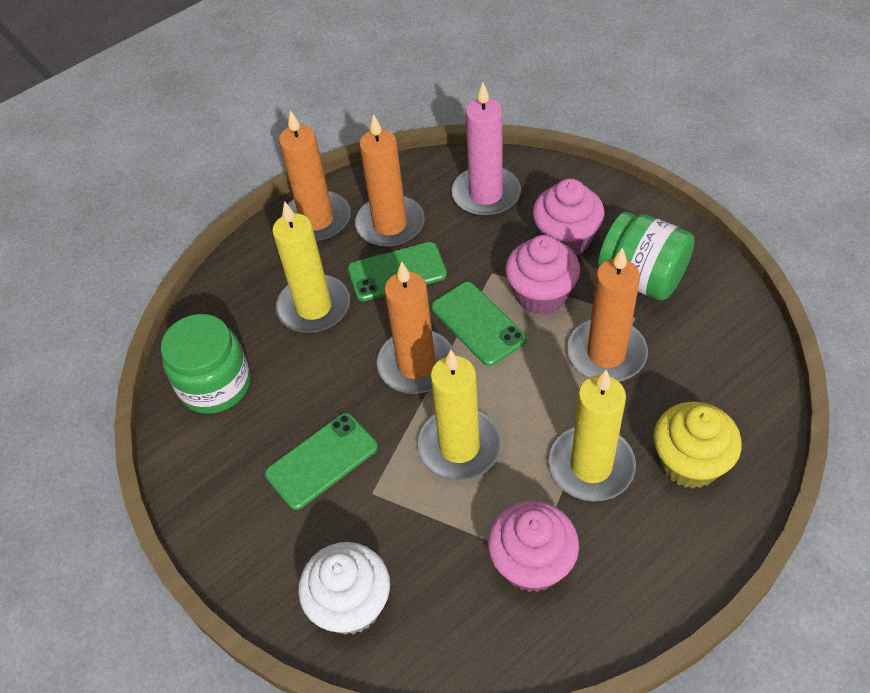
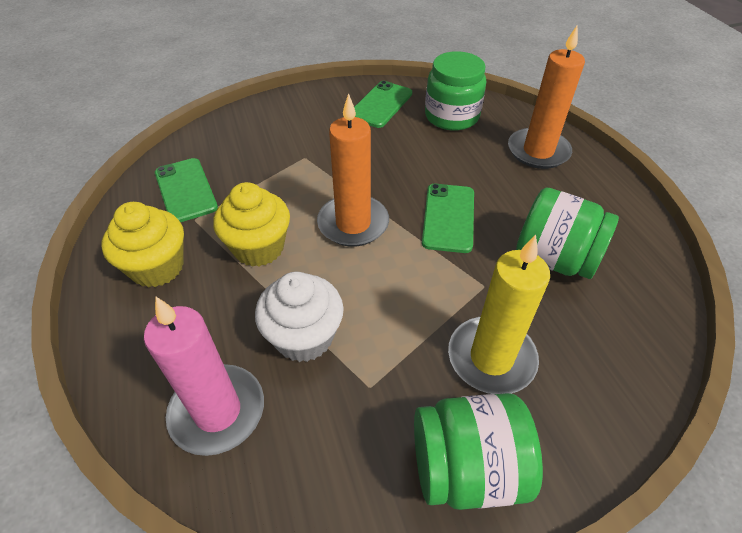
green jar: [161,314,251,414] [598,212,695,301] = 2 -> [414,393,543,510] [425,51,486,131] [516,188,619,279] = 3
orange candle: [279,110,351,242] [355,114,425,248] [376,261,455,394] [567,247,648,381] = 4 -> [317,93,389,246] [508,26,585,169] = 2
pink cupcake: [488,501,579,592] [505,235,580,315] [533,179,604,256] = 3 -> none = 0
yellow candle: [272,201,350,333] [417,350,501,480] [549,370,636,501] = 3 -> [448,235,550,394] = 1
yellow cupcake: [653,401,742,488] = 1 -> [102,202,184,288] [213,182,290,267] = 2

